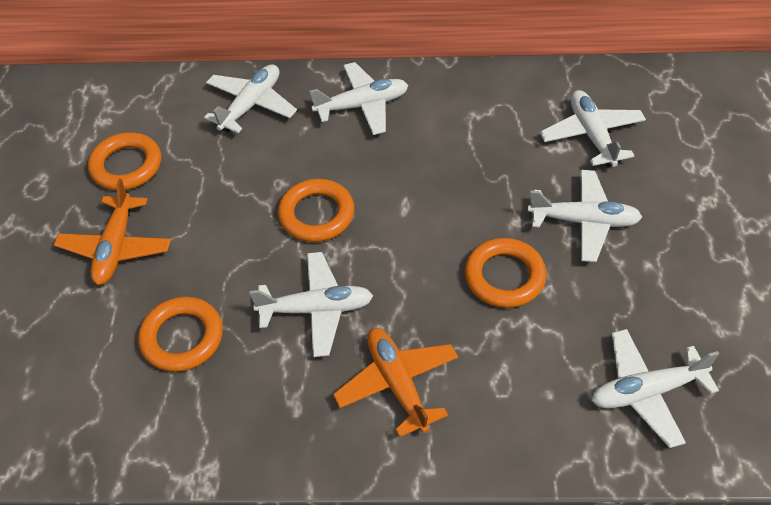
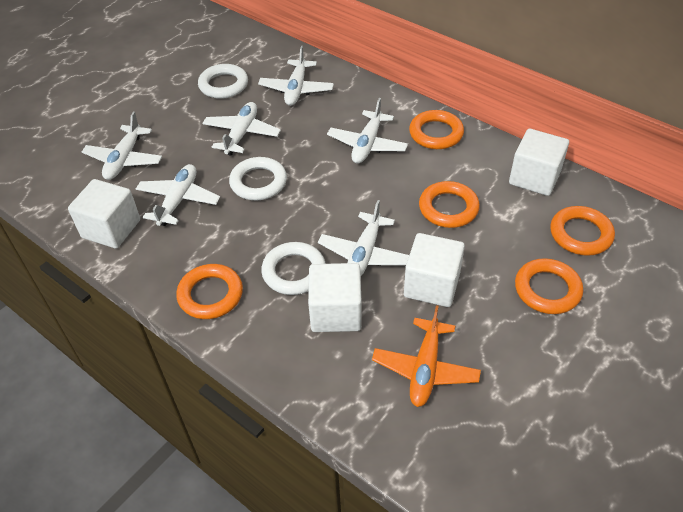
orange plane: [54,178,171,285] [333,328,458,437] = 2 -> [372,305,481,407] = 1
orange ring: [88,132,161,190] [138,296,223,372] [278,179,354,242] [464,238,546,308] = 4 -> [176,264,243,319] [409,110,464,149] [419,181,480,228] [515,258,583,314] [550,206,615,256] = 5
white cube: none = 0 -> [68,179,140,248] [308,263,362,332] [404,233,465,307] [509,129,569,196] = 4
white ring: none = 0 -> [198,64,248,99] [229,157,287,200] [261,242,326,295] = 3

